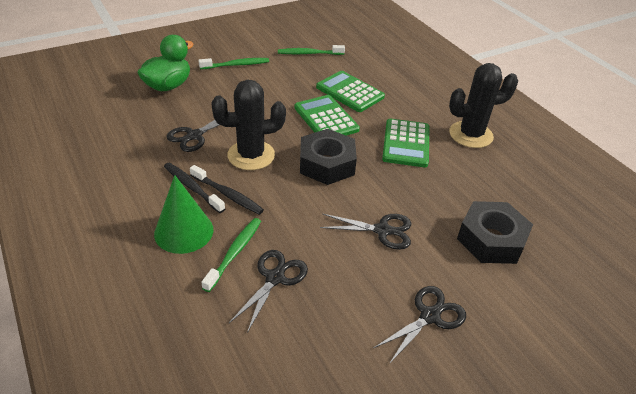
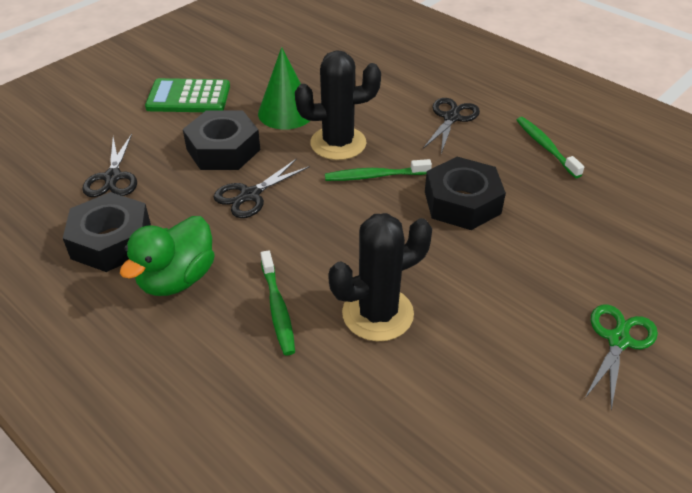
black nut: [300,129,357,185] [457,201,533,264] = 2 -> [63,192,151,272] [183,110,260,170] [425,157,506,230] = 3
black scissors: [166,110,230,152] [229,250,308,333] [320,214,411,250] [374,286,466,364] = 4 -> [82,134,137,197] [214,158,310,218] [423,98,480,154] = 3
black toothbrush: [164,163,225,213] [190,165,264,215] = 2 -> none = 0
green calculator: [294,95,360,136] [316,71,385,112] [382,118,430,167] = 3 -> [145,78,230,112] = 1
green scissors: none = 0 -> [585,304,658,410] = 1

